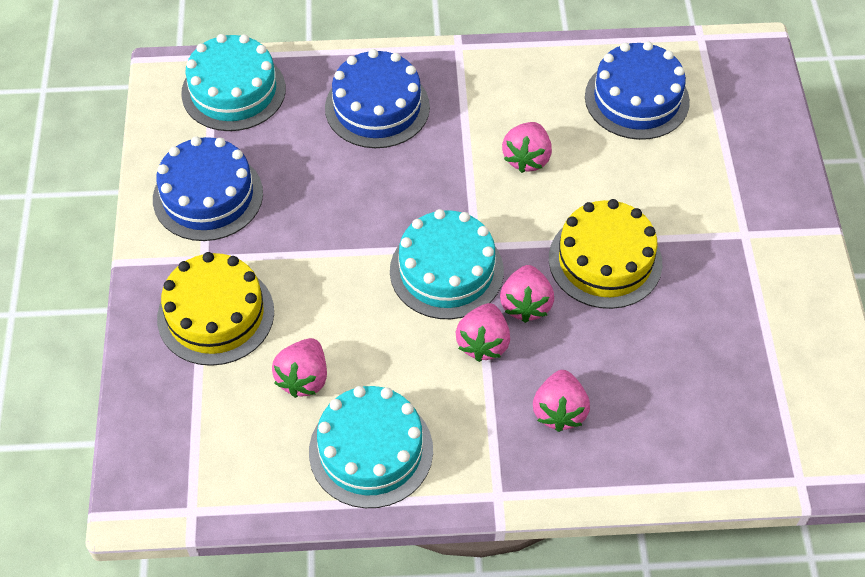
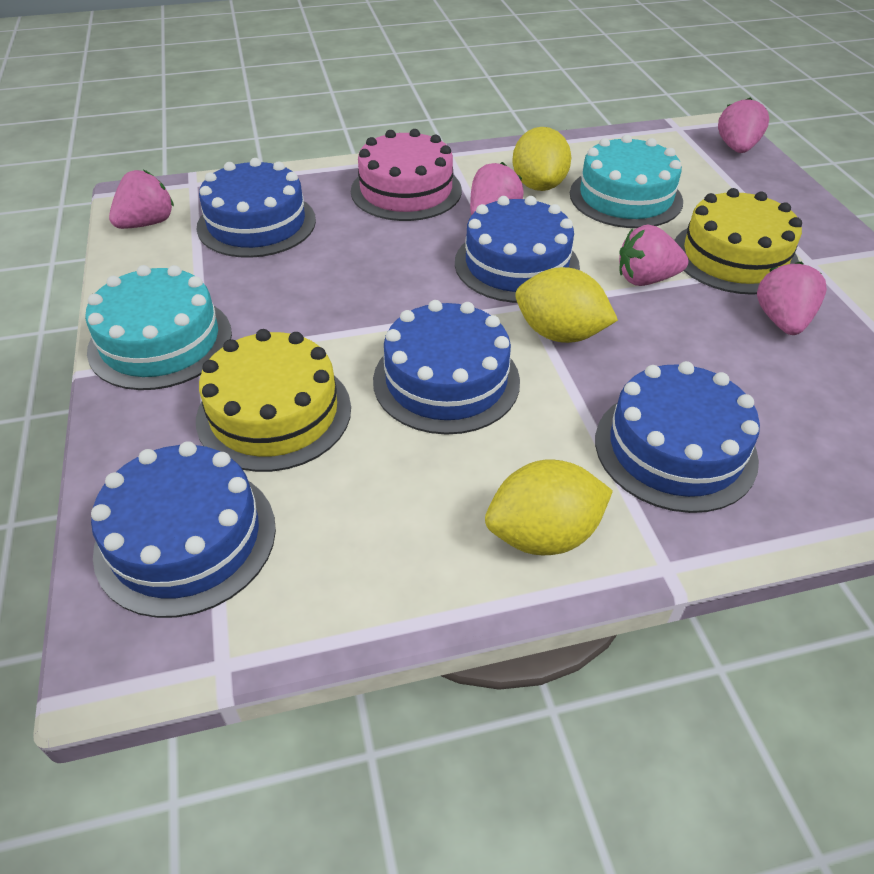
blue cake: [153,136,263,241] [325,49,430,148] [585,41,690,140] = 3 -> [91,441,276,618] [197,158,316,258] [373,300,520,435] [455,196,580,303] [595,361,760,513] = 5
pink cake: none = 0 -> [351,129,462,221] = 1
turquoise cake: [181,34,286,131] [309,386,433,508] [390,209,504,319] = 3 -> [85,265,232,390] [570,134,683,228] = 2
yellow lemon: none = 0 -> [485,460,613,555] [512,127,571,191] [515,267,618,343] = 3

